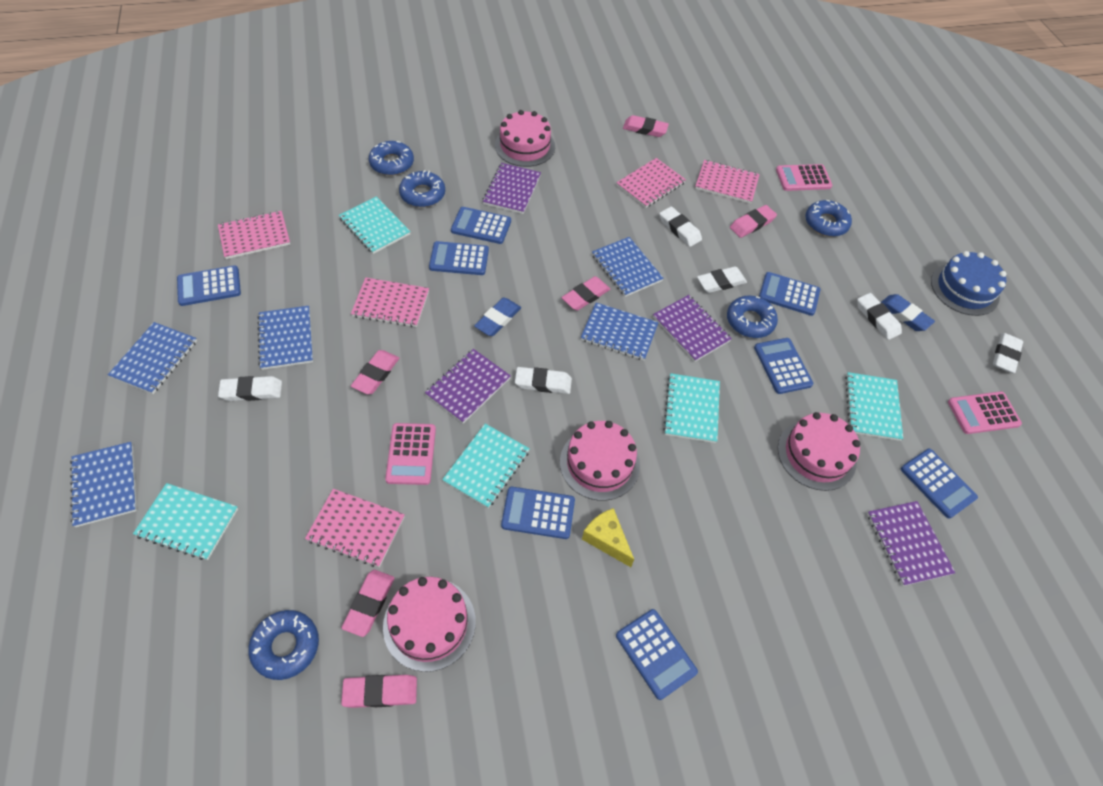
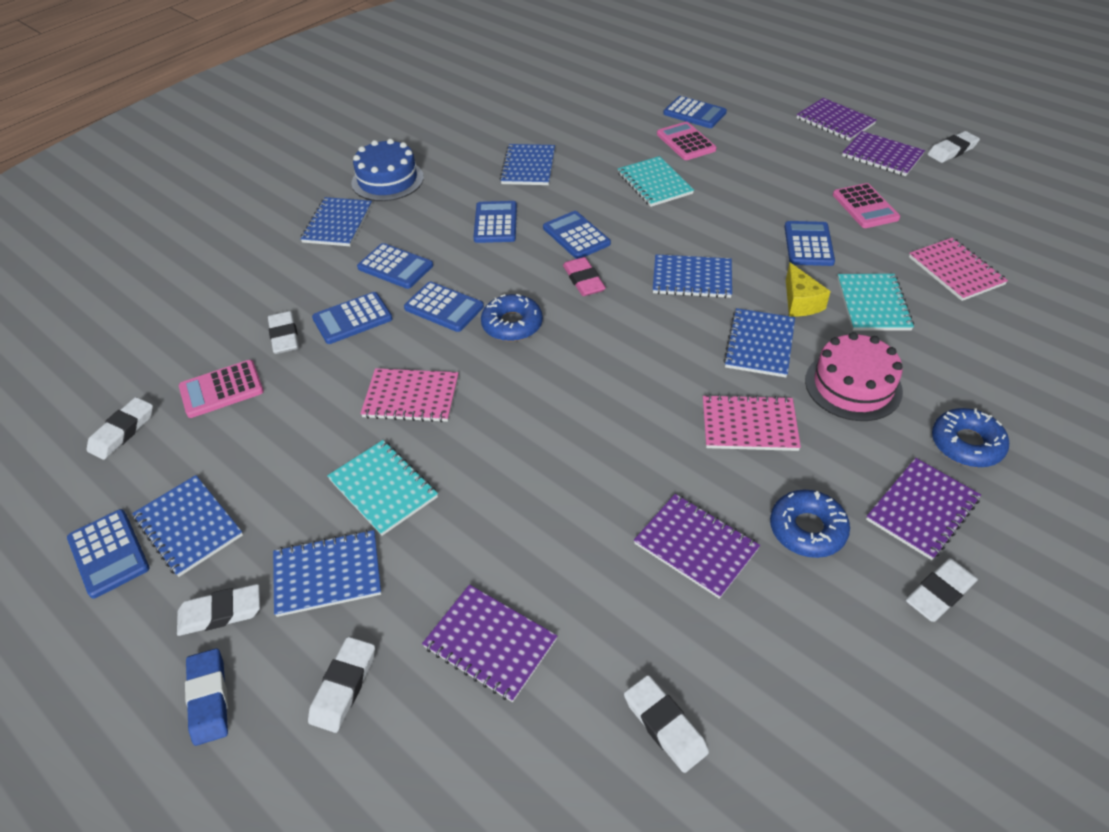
blue donut: [248,610,319,680] [369,141,414,175] [399,170,445,207] [727,295,778,338] [805,200,852,237] = 5 -> [481,294,543,341] [770,490,850,558] [932,408,1009,467] = 3
blue eraser: [474,298,521,336] [880,294,935,331] = 2 -> [185,648,228,746] = 1
blue notebook: [70,442,137,527] [108,322,197,394] [257,306,313,370] [581,303,659,360] [592,237,664,297] = 5 -> [132,475,243,577] [273,530,381,617] [300,197,372,246] [500,144,555,185] [653,254,732,298] [723,308,795,377] = 6
pink cake: [383,577,476,672] [495,110,555,167] [560,421,640,501] [778,412,861,491] = 4 -> [805,332,903,421] = 1
pink eraser: [341,570,395,637] [341,675,417,708] [351,350,399,394] [561,276,610,311] [623,115,669,137] [730,205,777,238] = 6 -> [563,257,606,296] = 1
pink notebook: [218,211,290,259] [305,489,405,567] [351,278,429,327] [616,158,686,208] [695,160,760,204] = 5 -> [360,368,459,422] [703,394,801,451] [909,238,1008,301] = 3
purple notebook: [425,349,511,423] [483,163,541,214] [653,295,732,362] [867,501,955,586] = 4 -> [422,585,557,702] [634,494,760,599] [797,98,877,141] [842,131,925,176] [866,458,981,560] = 5
turquoise notebook: [133,483,238,560] [339,197,411,254] [442,424,530,508] [663,373,720,443] [845,372,903,441] = 5 -> [327,440,438,536] [618,156,694,207] [837,274,914,331] = 3
white eraser: [218,376,282,401] [515,367,572,394] [659,206,702,247] [697,266,747,293] [857,293,902,340] [993,333,1023,373] = 6 -> [87,397,153,460] [177,584,260,636] [268,311,299,354] [308,637,375,733] [624,675,709,773] [906,558,978,622] [927,131,980,163] = 7

